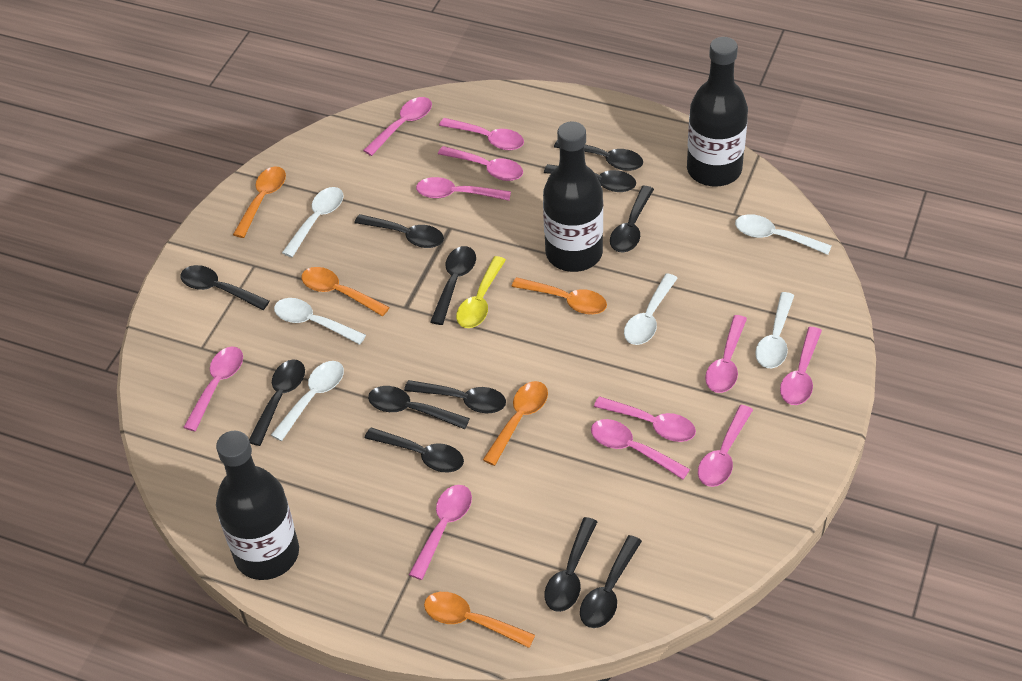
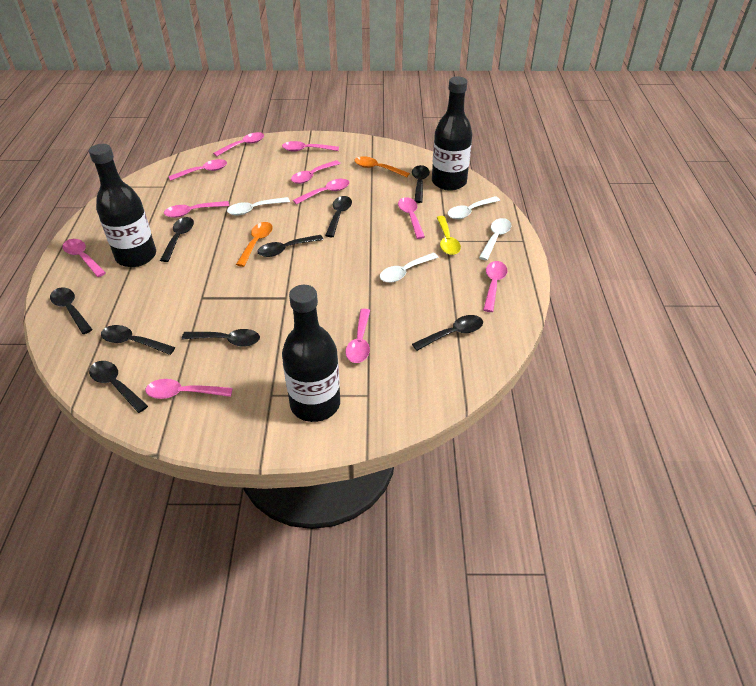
black spoon: [180,265,270,310] [249,359,305,446] [354,214,444,248] [365,427,464,473] [368,386,470,429] [404,380,506,413] [430,246,476,325] [544,164,636,192] [544,517,597,612] [554,140,643,171] [580,535,642,628] [610,186,654,253] = 12 -> [50,287,93,334] [89,361,148,413] [101,325,175,355] [160,217,194,262] [182,329,260,347] [257,235,324,257] [325,196,352,237] [412,165,430,203] [412,315,483,351] = 9
orange spoon: [233,166,286,238] [301,267,390,316] [424,592,535,648] [483,381,548,466] [511,277,607,314] = 5 -> [236,222,273,267] [354,156,410,178] = 2
white spoon: [271,361,344,441] [274,298,366,345] [282,187,344,257] [624,273,678,345] [735,214,832,255] [755,292,794,368] = 6 -> [227,197,290,215] [380,253,439,283] [448,196,500,219] [479,218,511,261] = 4

